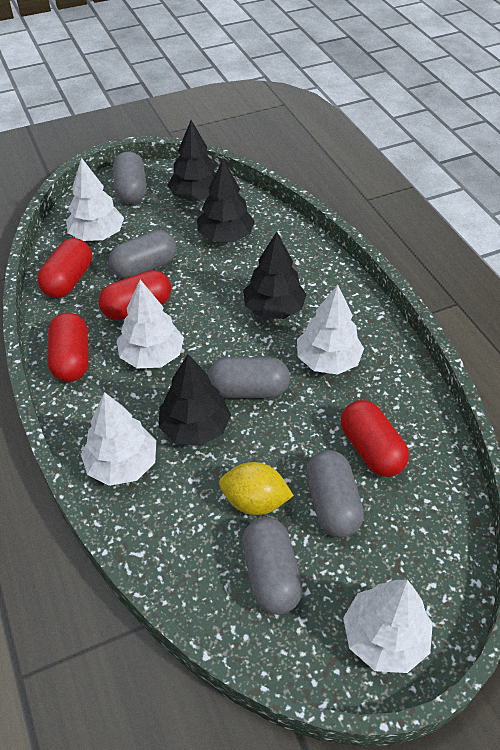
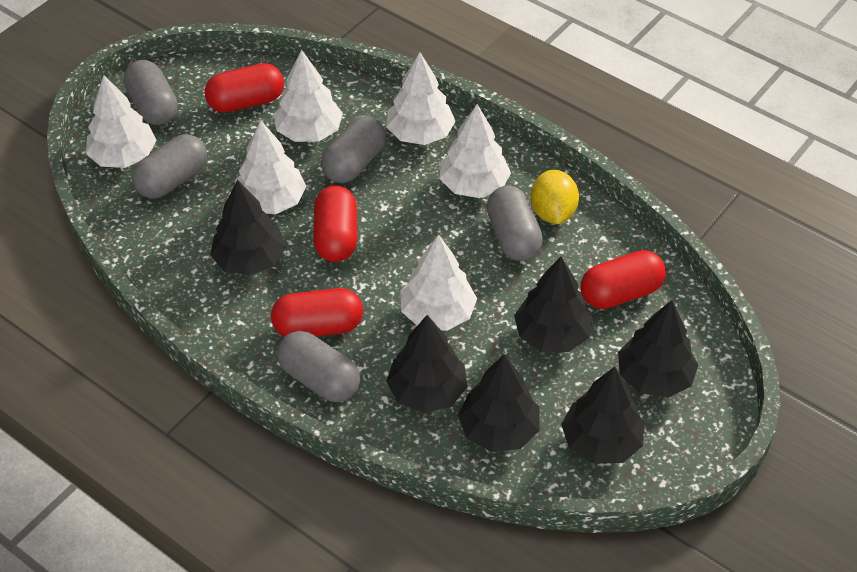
black tree: [159,354,231,446] [168,120,216,201] [197,159,255,242] [243,232,307,319] = 4 -> [210,180,286,276] [386,315,467,413] [458,354,540,452] [514,256,593,352] [561,367,644,464] [618,300,698,398] = 6
white tree: [66,158,124,241] [81,392,156,486] [117,280,184,368] [297,285,364,375] [343,580,433,673] = 5 -> [86,75,157,168] [235,121,307,214] [274,50,343,142] [386,52,456,145] [400,234,477,331] [440,104,511,198] = 6

